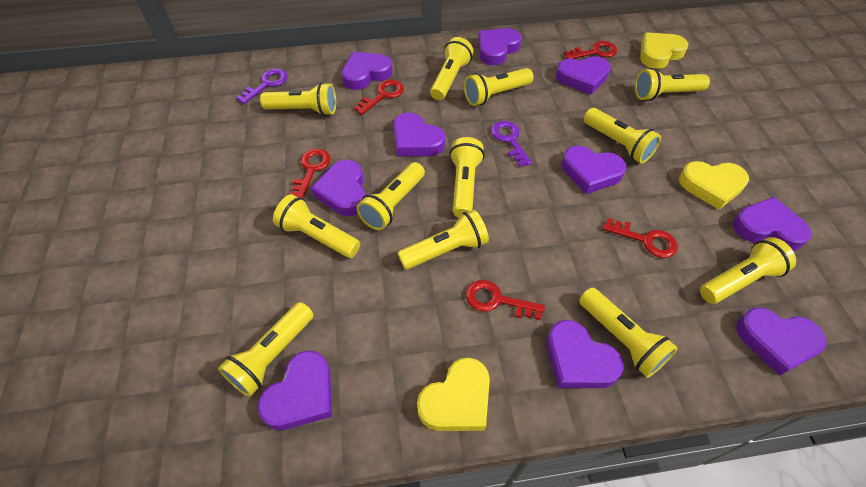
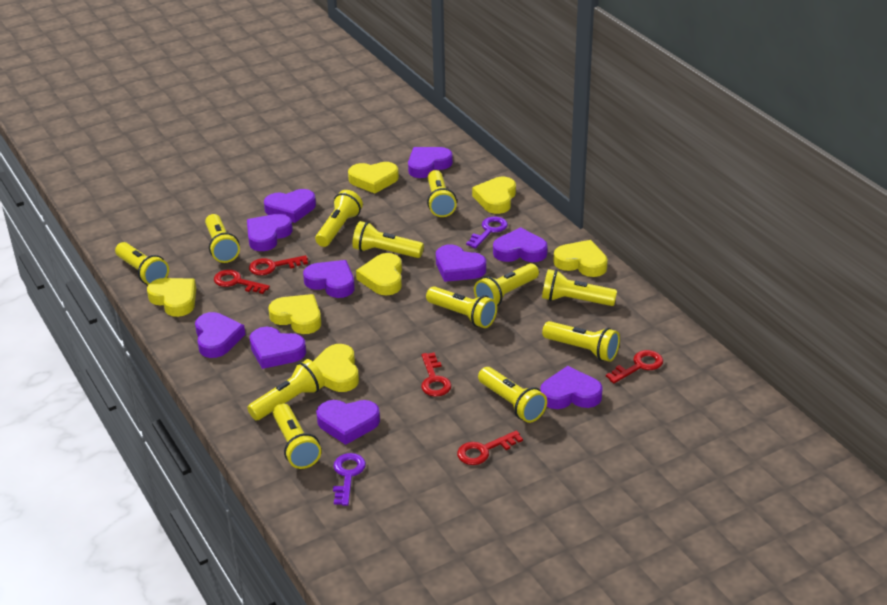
yellow heart: [417,358,490,431] [640,32,688,69] [679,161,749,210] = 3 -> [147,278,196,317] [268,294,321,334] [313,344,359,392] [348,162,399,194] [356,253,402,296] [472,177,516,214] [553,240,608,277] = 7

